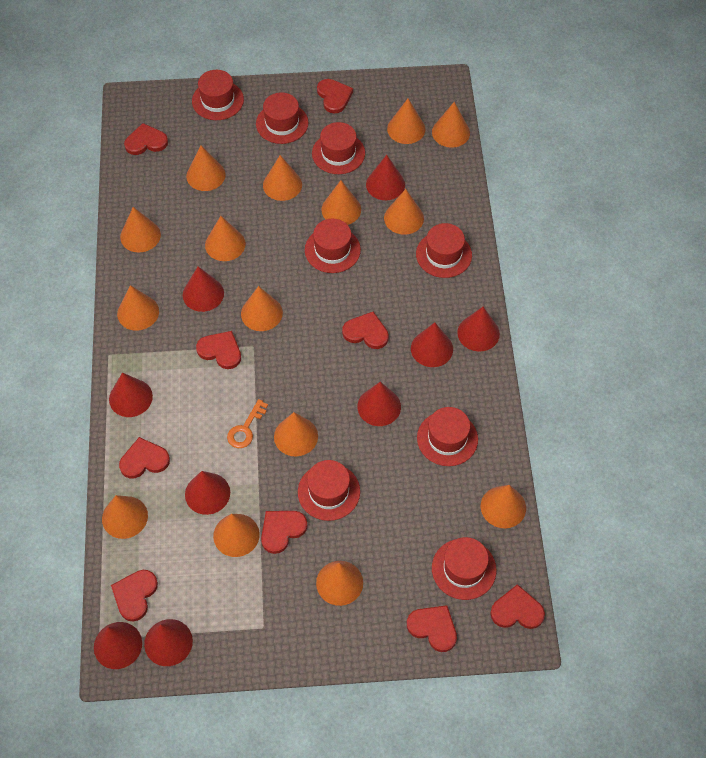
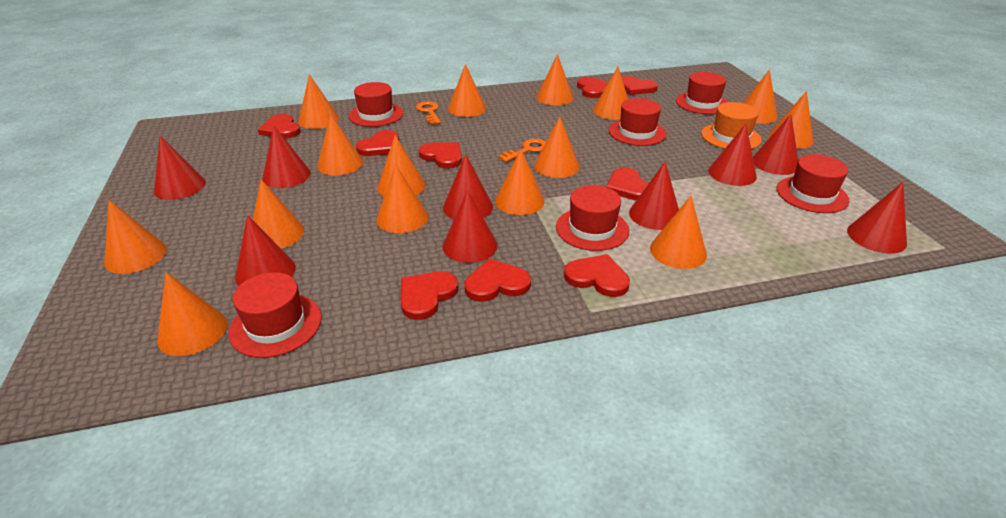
orange hat: none = 0 -> [701,102,762,149] = 1
orange key: [227,399,268,448] = 1 -> [416,101,441,125] [499,139,546,162] = 2
red hat: [192,70,244,120] [256,92,309,144] [298,460,360,521] [305,219,361,273] [312,122,365,174] [416,223,472,278] [417,407,478,466] [432,537,496,600] = 8 -> [228,272,322,358] [349,82,403,127] [556,185,629,251] [609,98,667,146] [676,72,728,114] [777,154,849,213] = 6

